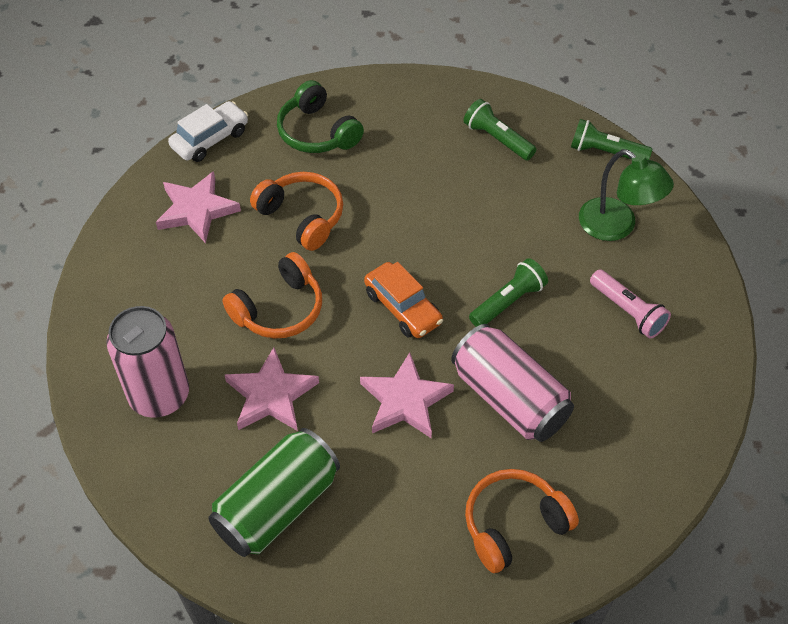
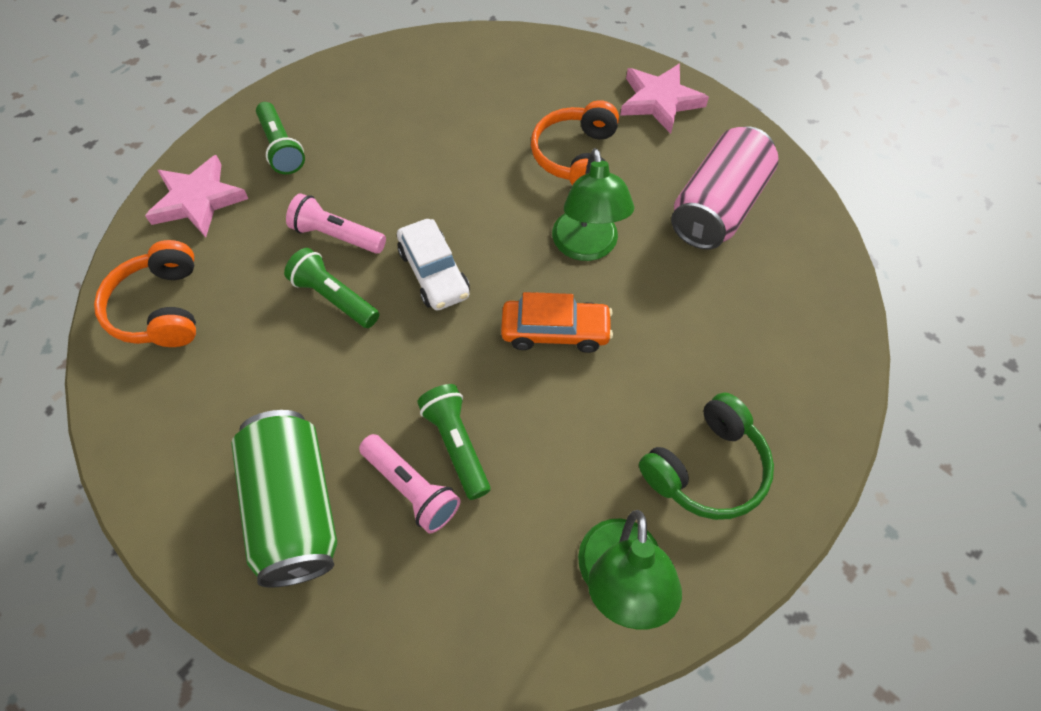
green lamp: [579,149,674,241] = 1 -> [552,148,634,261] [578,510,682,630] = 2
orange headphones: [222,252,322,339] [250,172,343,251] [465,469,579,573] = 3 -> [94,240,196,347] [531,100,619,185] = 2
pink can: [106,306,189,418] [451,324,574,442] = 2 -> [671,126,779,250] = 1
pink flashlight: [590,269,671,339] = 1 -> [286,193,386,254] [359,434,461,534] = 2
pink star: [156,171,241,243] [225,348,319,431] [360,352,454,438] = 3 -> [145,155,249,237] [620,63,709,134] = 2

